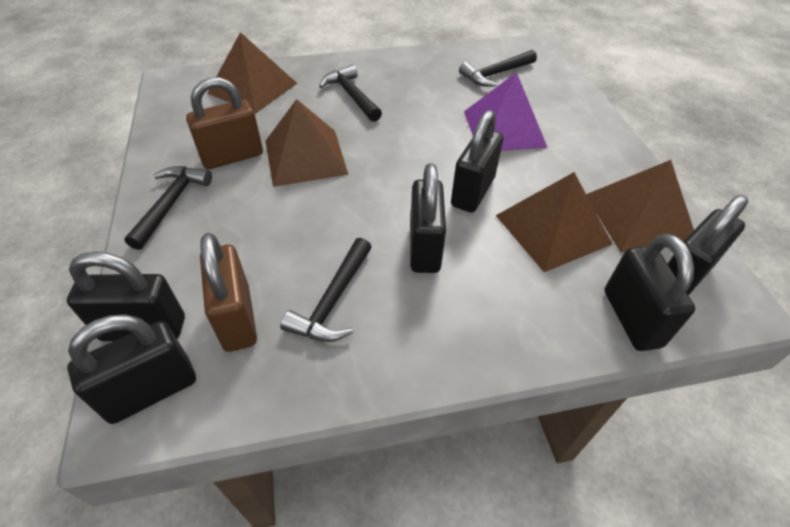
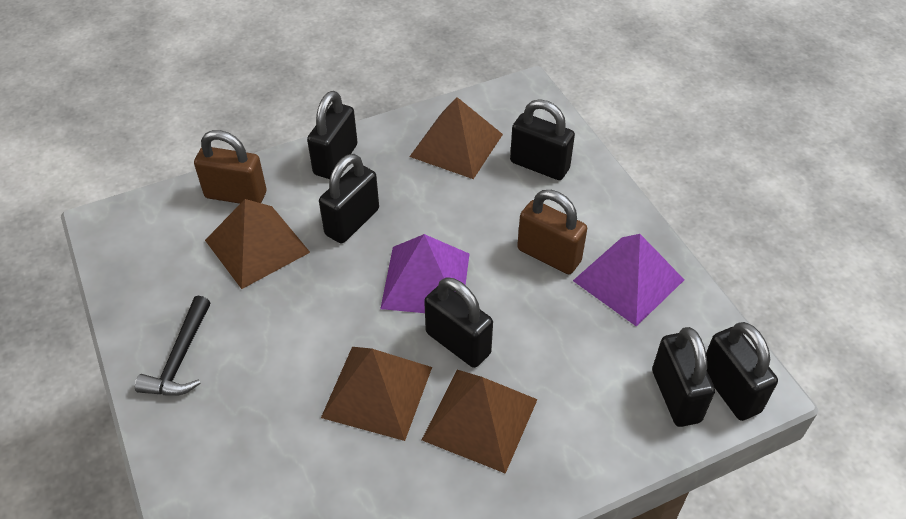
black hammer: [124,166,212,250] [280,238,372,342] [319,65,382,122] [459,50,537,87] = 4 -> [135,296,211,396] = 1
purple pyramid: [464,72,548,151] = 1 -> [380,234,469,313] [573,234,684,326] = 2

